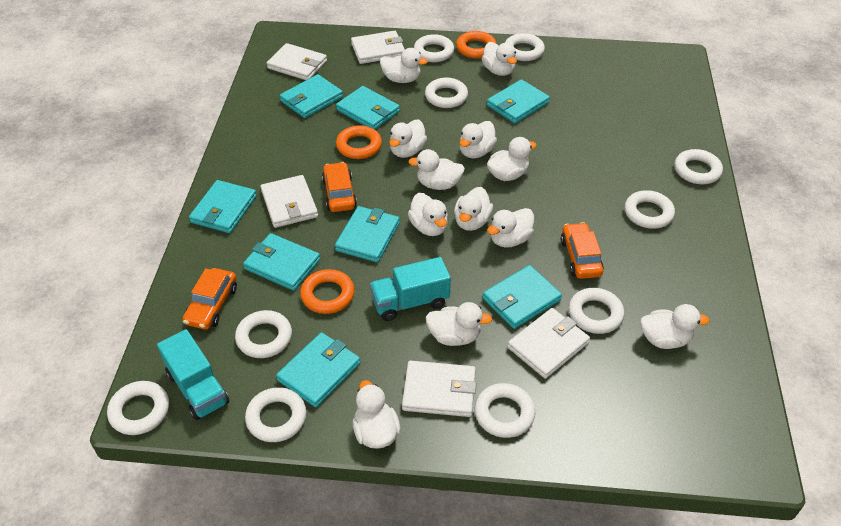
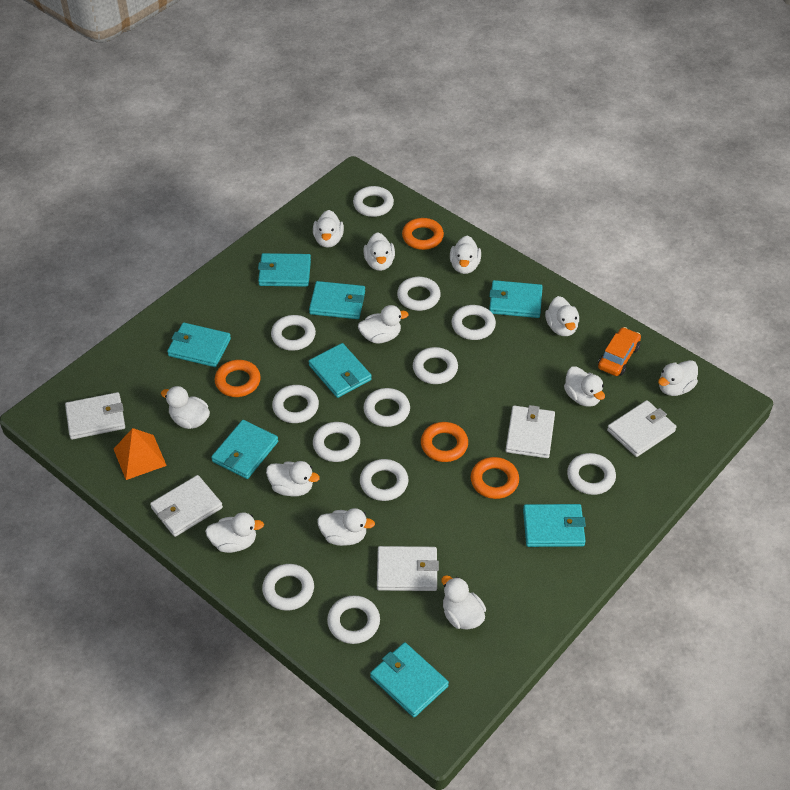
orange car: [183,268,237,329] [322,162,357,212] [561,222,604,279] = 3 -> [598,327,641,376] = 1
orange pyramid: none = 0 -> [114,428,167,480] = 1
orange ring: [300,269,355,314] [336,125,382,159] [456,31,496,59] = 3 -> [215,360,261,397] [402,218,444,250] [421,422,468,462] [471,457,519,499] = 4
turquoise truck: [157,329,229,420] [370,257,451,321] = 2 -> none = 0
white ring: [107,381,169,435] [235,310,292,358] [245,387,306,442] [414,34,454,62] [425,78,468,108] [475,383,535,438] [505,33,545,61] [569,288,624,334] [625,190,675,229] [675,149,723,184] = 10 -> [262,564,314,611] [271,315,316,351] [272,385,319,423] [313,422,360,462] [327,595,380,644] [353,186,394,217] [360,459,408,501] [363,388,410,427] [397,277,441,311] [413,347,458,384] [452,305,496,340] [567,453,616,495] = 12

